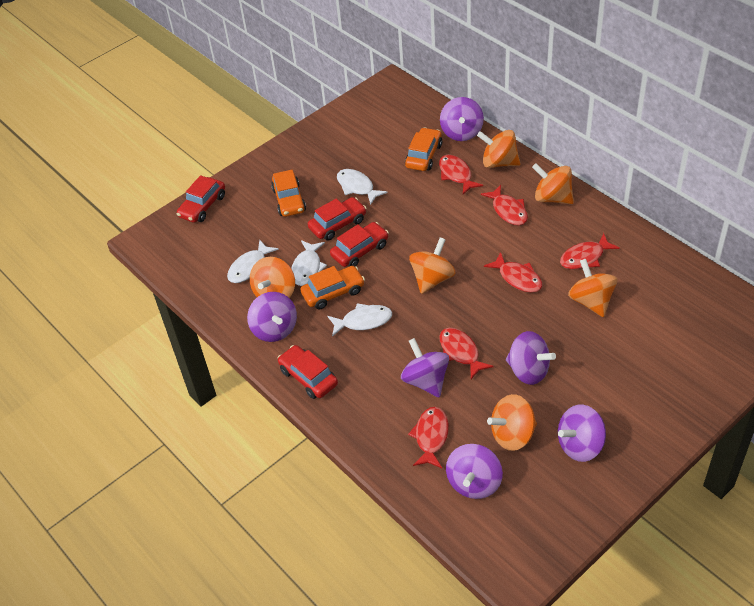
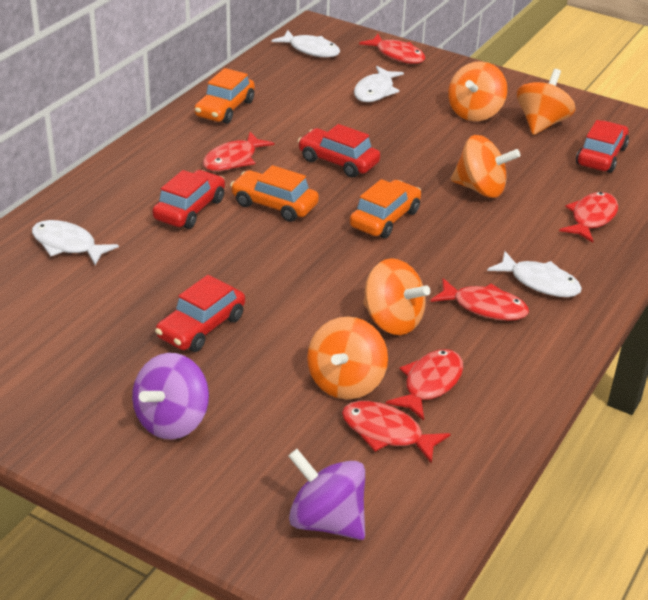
orange spinning top: [250,257,295,298] [409,237,456,294] [477,130,521,168] [487,394,537,451] [532,163,574,204] [568,259,617,317] = 6 -> [307,317,388,399] [363,258,430,335] [448,61,507,121] [451,135,520,198] [517,69,576,135] = 5
purple spinning top: [247,292,297,342] [401,338,449,398] [440,97,484,141] [446,444,503,499] [506,331,556,385] [558,405,606,462] = 6 -> [132,353,209,440] [288,449,365,540] = 2

